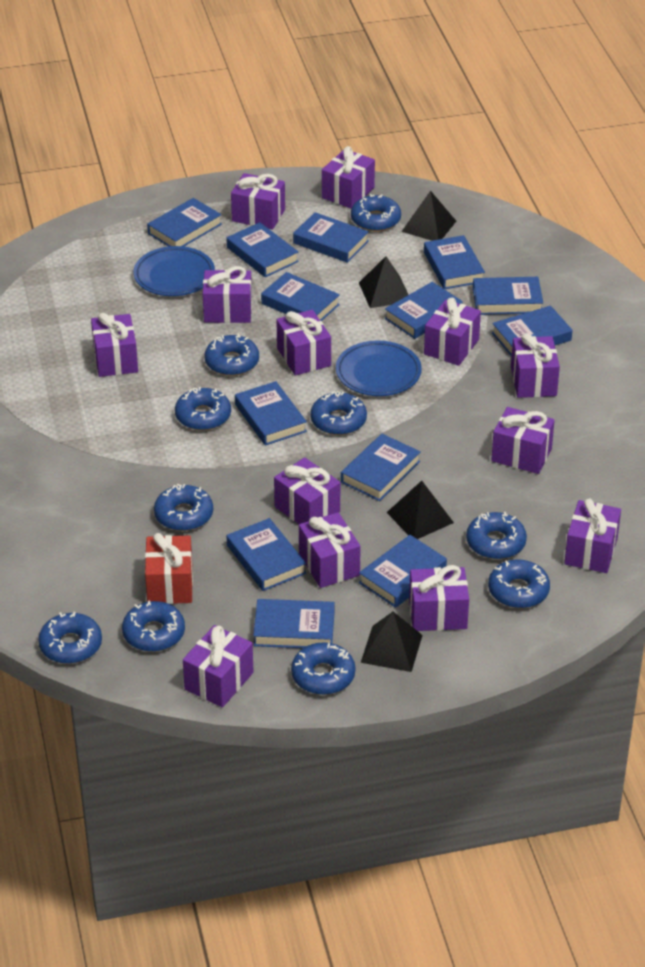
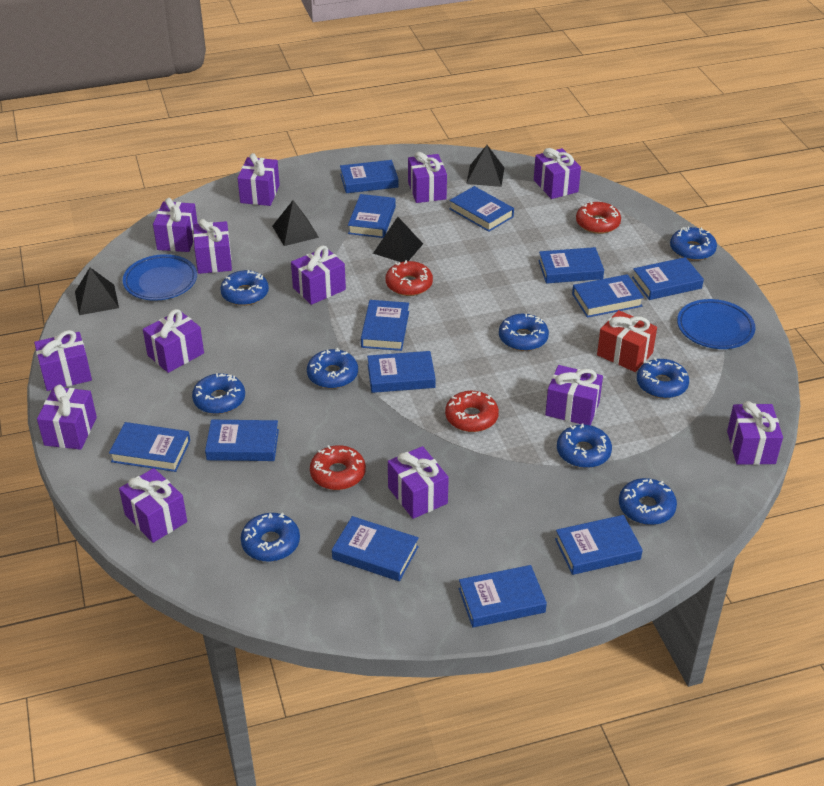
blue donut: [38,612,102,664] [122,600,185,652] [154,484,213,531] [175,387,231,431] [204,334,259,376] [291,642,355,695] [310,391,367,435] [351,194,401,231] [466,512,527,559] [488,559,550,608] = 10 -> [192,373,245,414] [220,270,269,306] [241,513,300,562] [307,348,358,389] [499,313,549,351] [557,423,612,468] [619,478,677,525] [637,358,689,399] [670,227,717,261] = 9
red donut: none = 0 -> [310,445,366,490] [385,260,433,296] [445,391,499,432] [576,201,621,234] = 4

